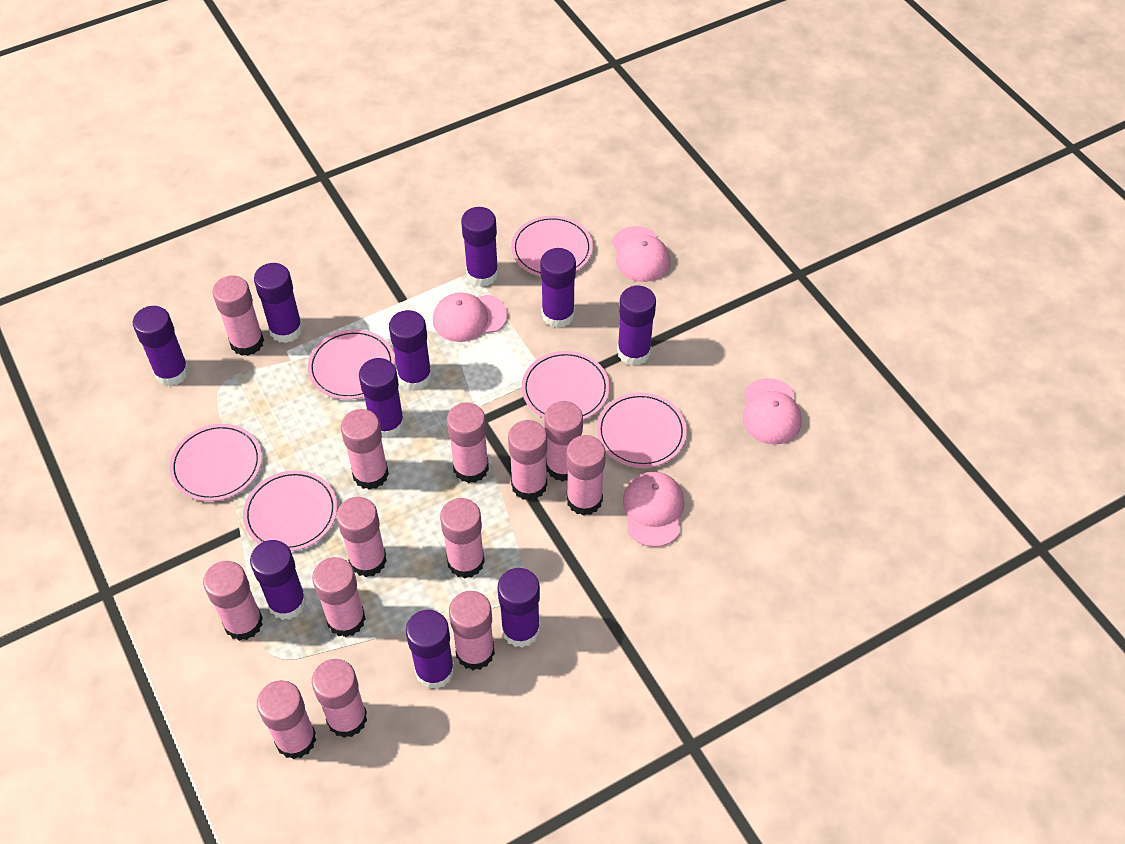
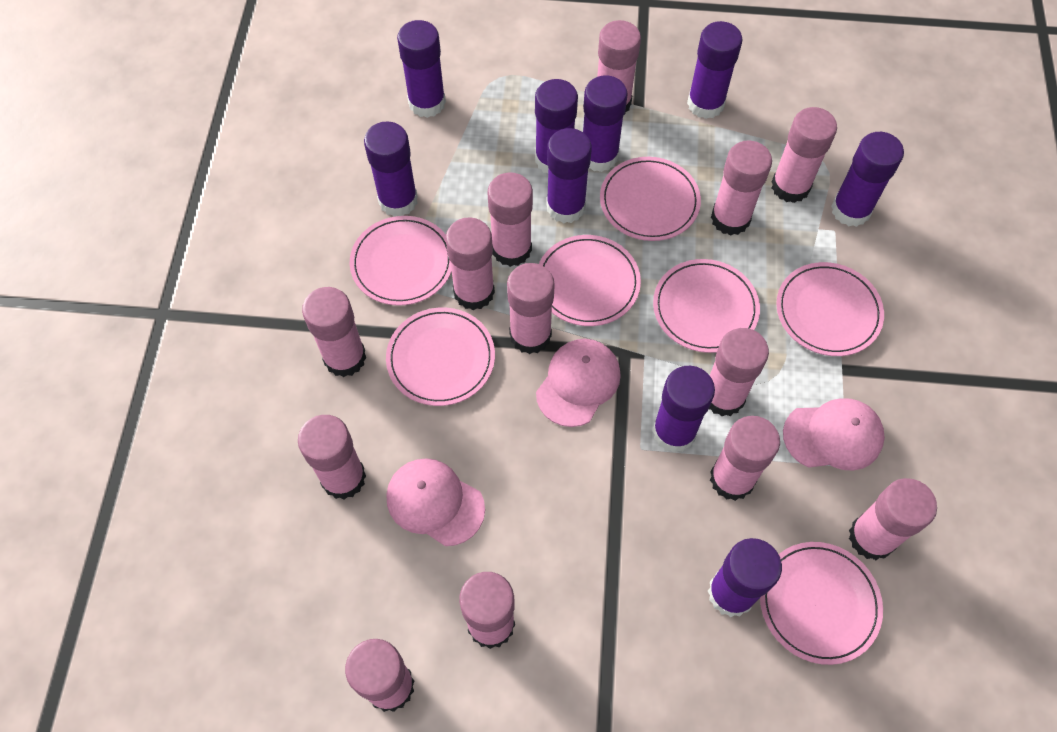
pink cap: [433,292,507,342] [612,226,670,282] [623,472,684,547] [742,378,802,445] = 4 -> [387,458,485,546] [536,339,621,427] [783,398,885,470] = 3
pink plate: [169,424,262,501] [243,470,337,551] [308,329,395,400] [511,216,593,276] [522,351,610,420] [597,392,687,468] = 6 -> [350,216,452,306] [386,307,495,406] [539,235,641,326] [600,157,701,241] [653,259,760,353] [760,542,883,665] [776,262,884,356] = 7
purple glue stick: [133,306,189,386] [250,540,306,620] [254,263,303,343] [359,358,405,439] [389,310,432,391] [406,610,455,689] [461,207,499,287] [498,568,540,648] [540,248,576,328] [617,285,656,366] = 10 -> [364,121,418,217] [397,20,446,118] [535,79,578,173] [546,128,592,223] [583,75,628,172] [652,366,715,453] [687,21,742,119] [708,538,782,617] [831,132,904,227] = 9

